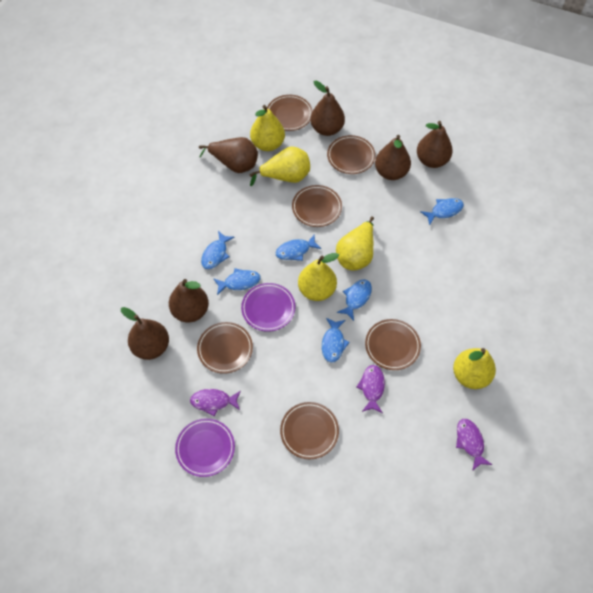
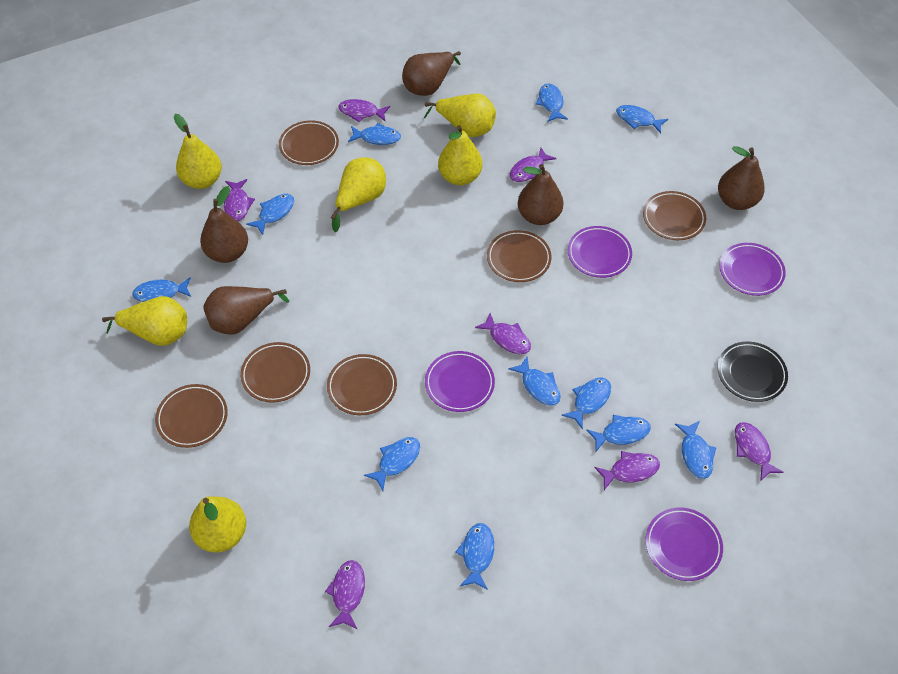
black plate: none = 0 -> [717,342,788,402] = 1
blue fish: [201,231,235,269] [213,268,261,295] [275,235,322,261] [322,318,350,363] [337,279,372,321] [420,198,464,225] = 6 -> [132,277,191,302] [246,194,294,235] [348,123,401,145] [364,437,420,491] [455,523,494,590] [508,356,561,406] [536,83,568,122] [561,377,611,430] [587,415,651,451] [616,105,668,133] [675,421,716,479] = 11
brown pear: [121,307,169,360] [169,279,209,322] [199,137,258,173] [311,81,345,136] [375,135,411,180] [417,121,453,168] = 6 -> [200,186,248,263] [203,286,289,335] [402,51,461,96] [518,164,564,225] [718,146,765,210] = 5
purple fish: [190,389,241,416] [357,365,385,413] [456,419,492,471] = 3 -> [224,179,255,221] [325,560,365,630] [338,99,390,122] [475,313,531,354] [510,148,556,182] [594,451,660,490] [735,422,784,481] = 7
purple plate: [175,418,235,477] [241,283,295,332] = 2 -> [425,351,495,412] [568,226,632,278] [645,507,723,581] [719,243,786,296] = 4
yellow pear: [249,146,310,186] [250,105,285,151] [298,253,339,301] [336,216,374,271] [453,348,496,389] = 5 -> [102,296,187,346] [174,114,222,189] [189,496,246,552] [331,158,386,232] [424,94,496,137] [438,125,482,185] = 6

